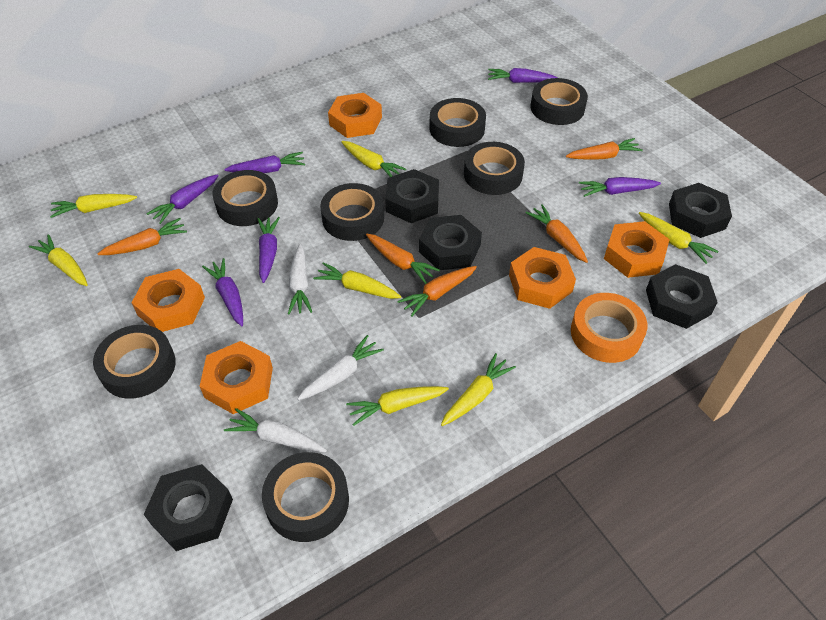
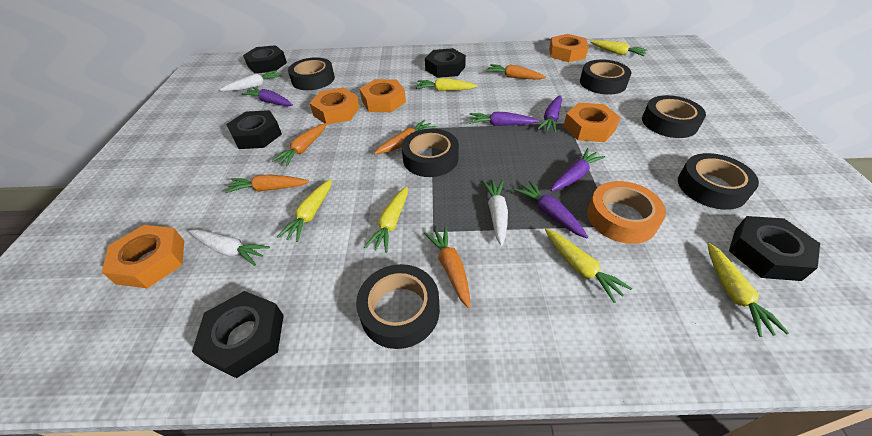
black tape: [93,325,176,399] [213,170,278,226] [262,452,349,542] [320,183,384,241] [429,98,486,147] [464,142,525,195] [531,78,588,125] = 7 -> [288,57,335,90] [356,264,440,349] [402,129,459,177] [580,60,631,95] [642,95,706,138] [678,153,759,210] = 6
purple carrot: [146,174,219,224] [202,258,243,326] [224,152,305,173] [258,217,280,283] [488,68,558,83] [579,177,661,197] = 6 -> [242,87,293,106] [469,112,539,126] [514,181,588,238] [538,95,562,133] [551,148,605,191] = 5
yellow carrot: [29,234,88,286] [50,194,137,218] [313,262,401,299] [341,141,406,177] [346,386,449,426] [441,353,516,426] [639,212,719,264] = 7 -> [277,179,332,242] [364,186,408,253] [416,78,478,91] [545,228,632,303] [590,40,647,56] [708,243,789,337] = 6

